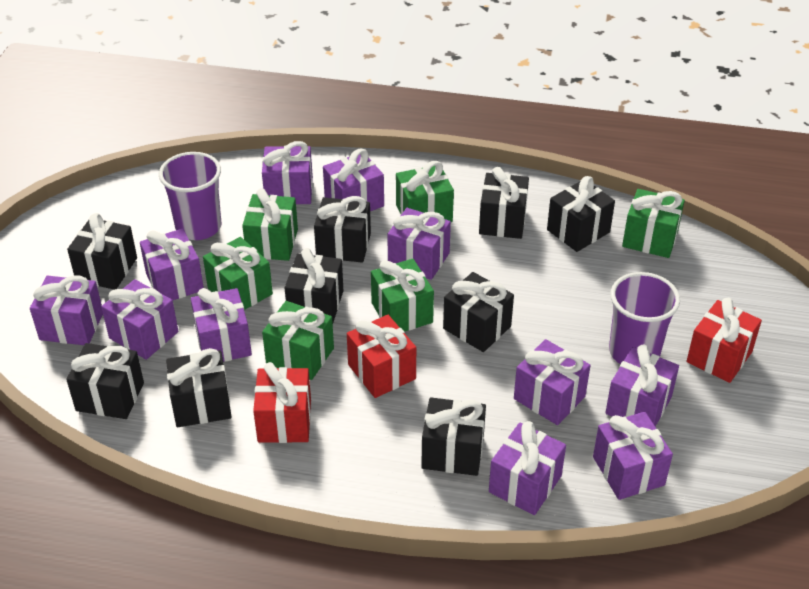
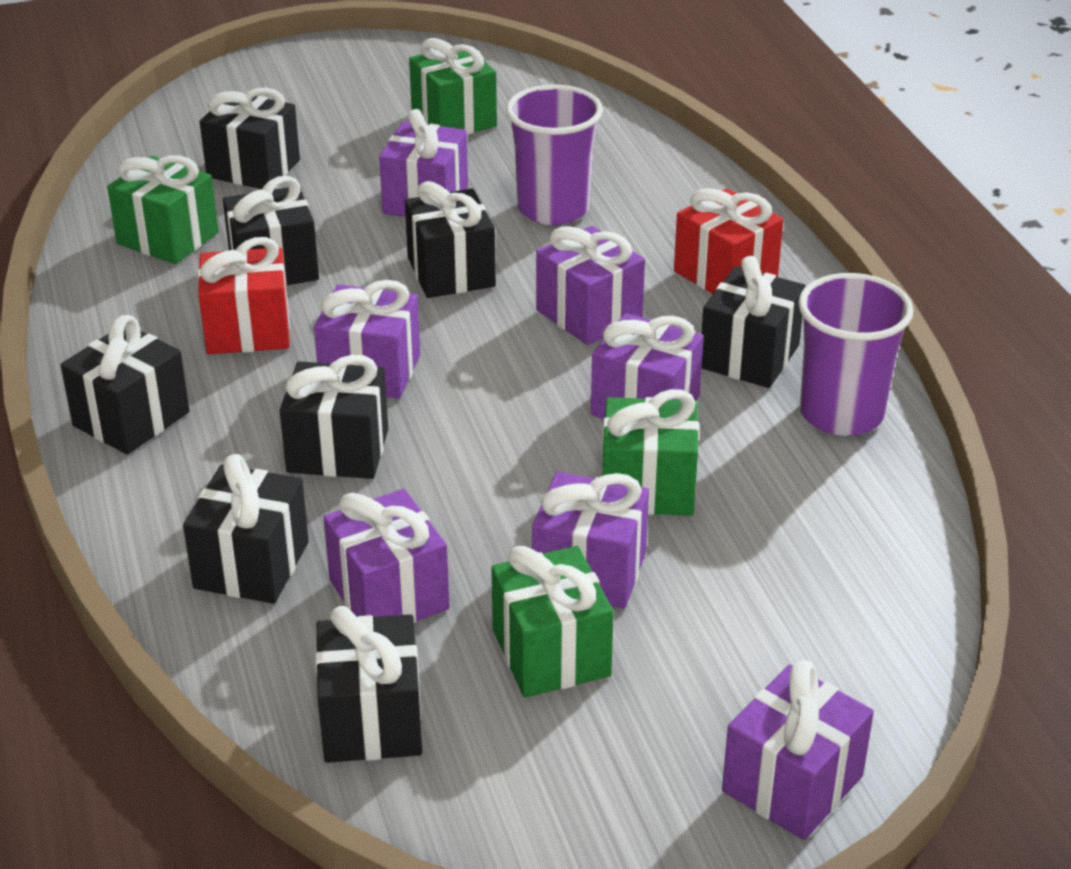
black gift: [66,343,144,419] [67,213,137,289] [166,348,232,427] [284,248,343,322] [314,196,371,263] [421,397,486,476] [443,272,514,352] [479,167,529,239] [547,176,615,252] = 9 -> [61,315,190,455] [183,454,309,604] [200,88,300,189] [223,176,319,285] [280,355,388,479] [315,606,422,763] [405,181,496,298] [701,256,806,388] = 8
green gift: [203,237,273,310] [242,188,298,261] [262,301,334,380] [371,259,434,332] [396,161,454,222] [622,189,685,258] = 6 -> [107,155,219,264] [409,38,497,135] [491,546,614,698] [602,389,699,516] = 4
purple gift: [30,275,103,345] [101,279,178,360] [140,229,204,300] [191,288,252,362] [262,141,313,204] [323,148,384,211] [387,208,451,280] [489,421,566,515] [514,339,590,425] [593,412,673,500] [605,345,679,427] = 11 -> [314,280,420,399] [324,489,449,623] [379,109,468,217] [532,472,649,609] [536,226,645,345] [591,313,704,419] [722,660,874,840] = 7
red gift: [253,362,311,443] [347,315,416,398] [686,298,762,383] = 3 -> [198,237,290,354] [674,188,784,294] = 2

